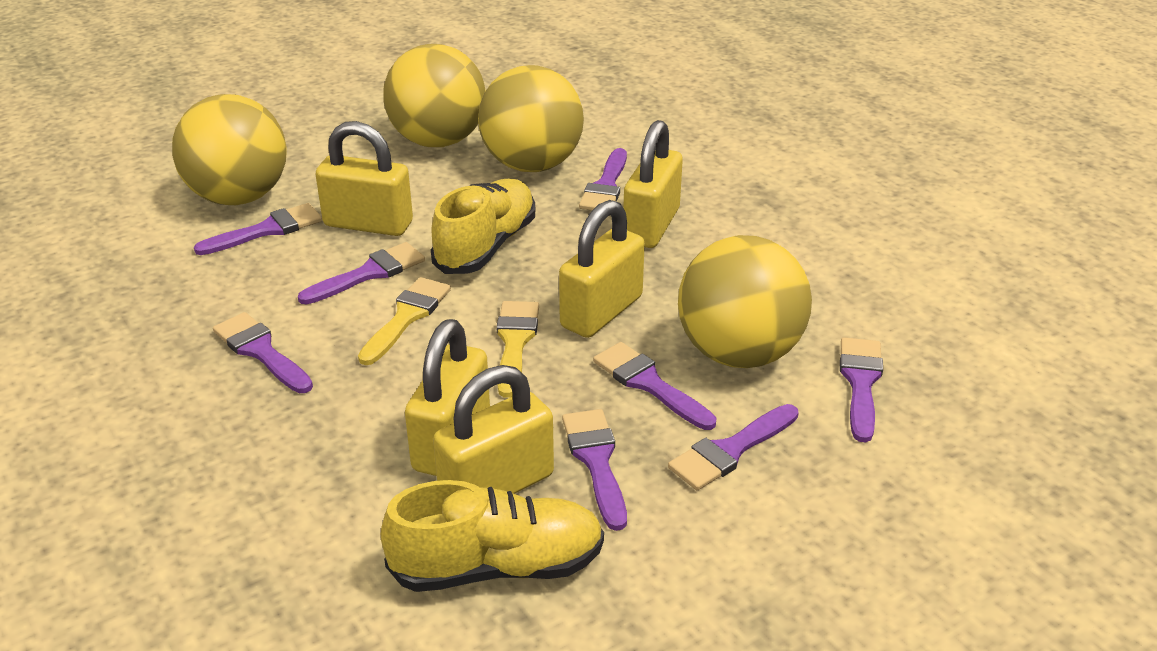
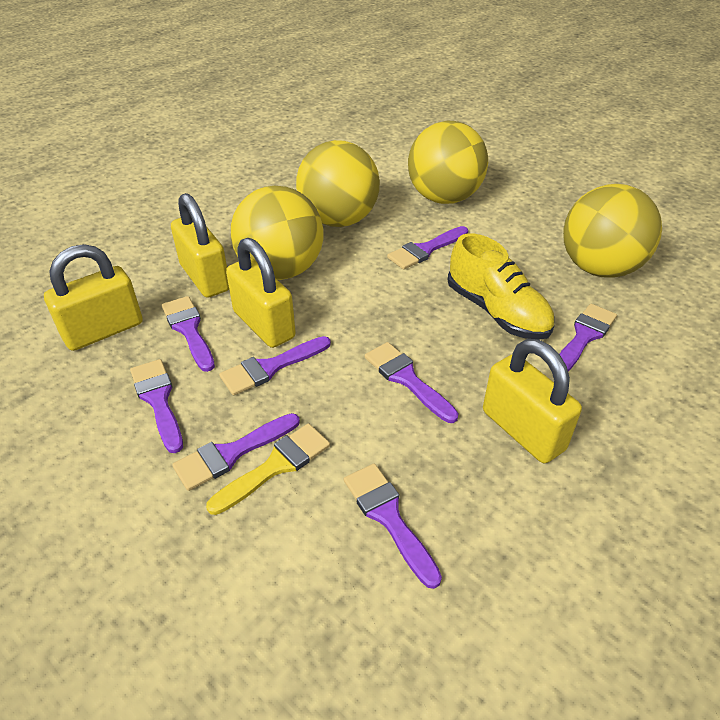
yellow brush: [358,277,451,365] [496,301,539,398] = 2 -> [206,423,330,515] = 1
yellow padlock: [315,121,413,236] [405,319,490,476] [433,365,554,494] [559,200,645,338] [623,120,683,248] = 5 -> [44,244,143,351] [171,193,229,298] [226,238,296,348] [483,339,582,463] = 4
yellow shoe: [381,480,604,592] [431,179,535,274] = 2 -> [448,233,554,340] = 1

